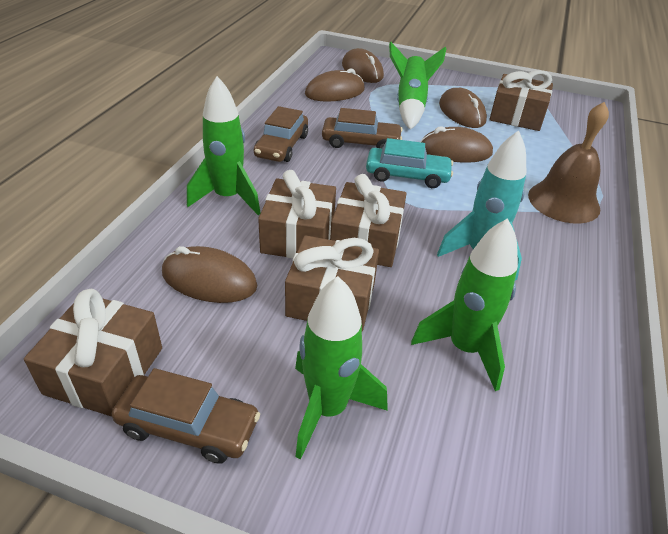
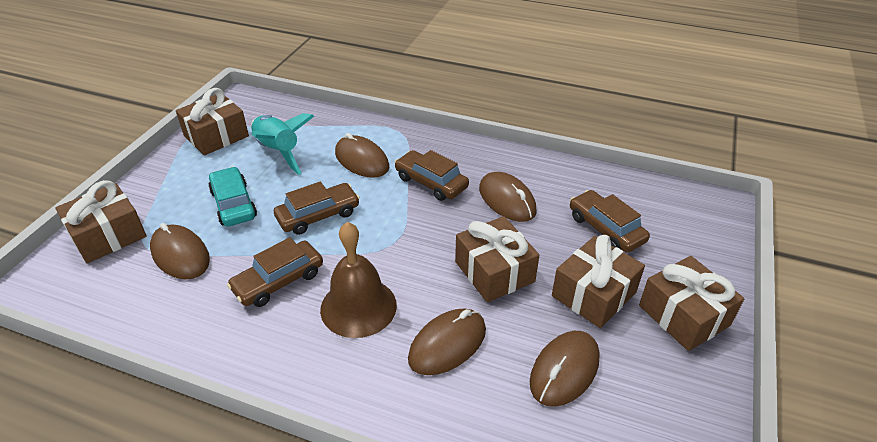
brown car: [112,368,260,464] [254,106,308,162] [322,108,403,148] = 3 -> [227,237,323,307] [274,182,360,235] [395,150,469,201] [570,190,650,253] = 4
green rocket: [187,76,261,215] [295,276,388,460] [389,42,446,130] [411,218,518,391] = 4 -> none = 0

